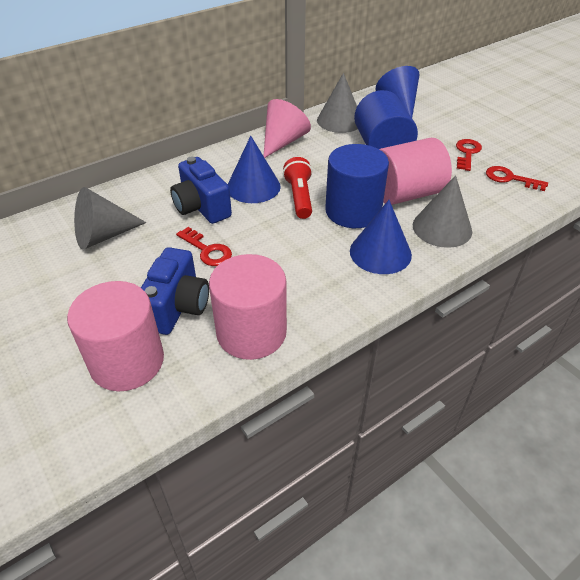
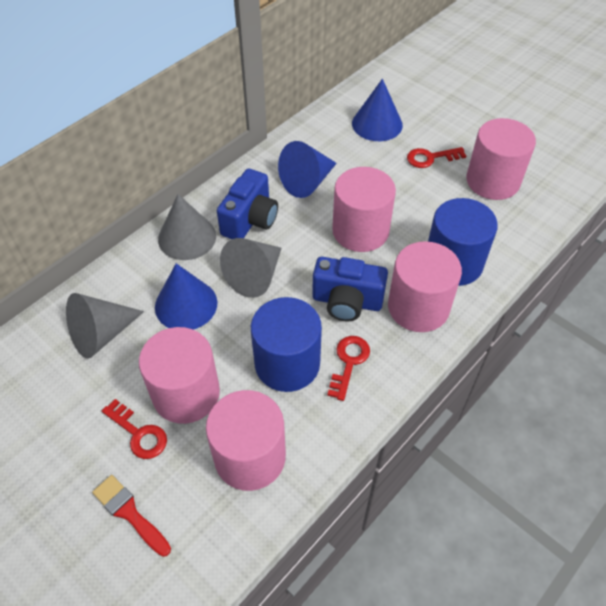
pink cone: [264,99,311,158] = 1 -> none = 0
pink cylinder: [67,281,164,391] [209,254,287,360] [379,138,452,205] = 3 -> [139,327,220,424] [206,390,286,491] [332,167,396,252] [388,241,462,332] [466,118,536,200] = 5
red brush: none = 0 -> [92,475,171,557] = 1
red flashlight: [283,157,312,219] = 1 -> none = 0

